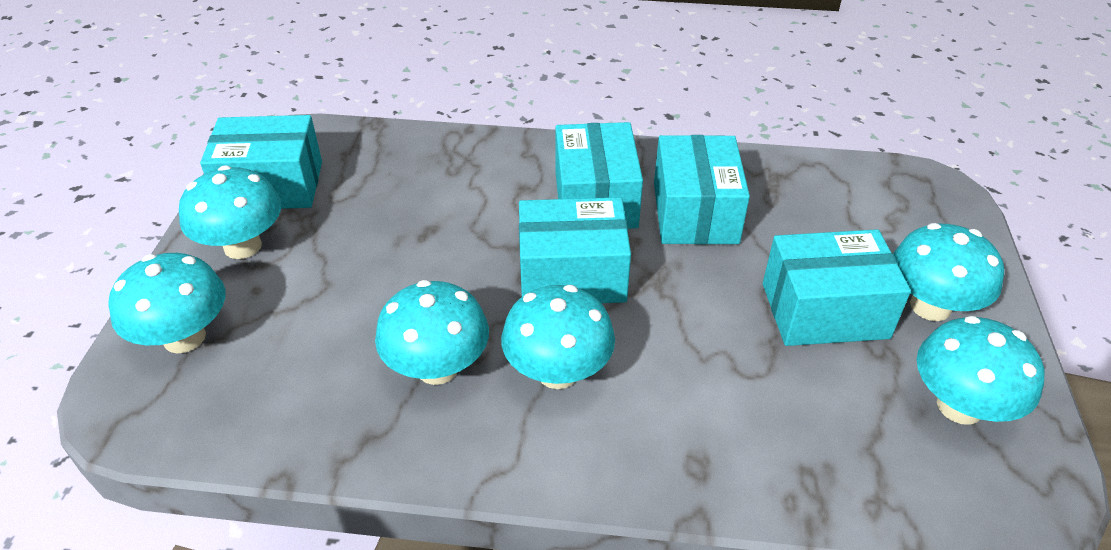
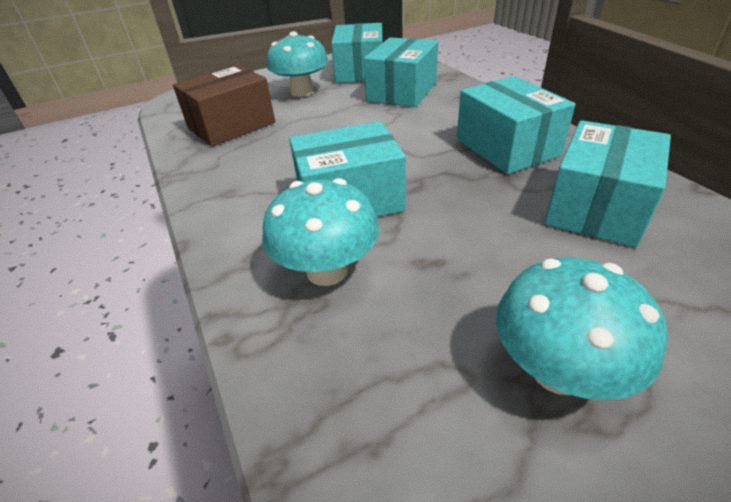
brown box: none = 0 -> [173,65,275,147] = 1
turquoise mushroom: [109,253,225,353] [179,165,281,259] [375,280,489,385] [501,285,615,389] [893,223,1004,321] [917,316,1045,425] = 6 -> [262,178,379,286] [267,31,329,97] [496,257,667,400] = 3

